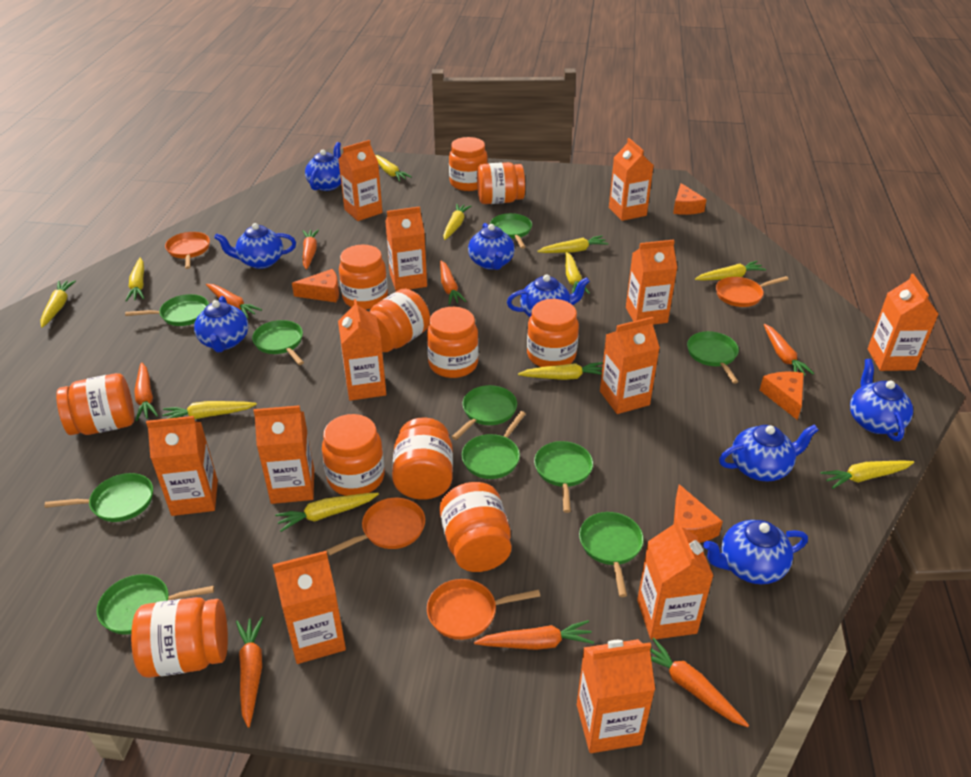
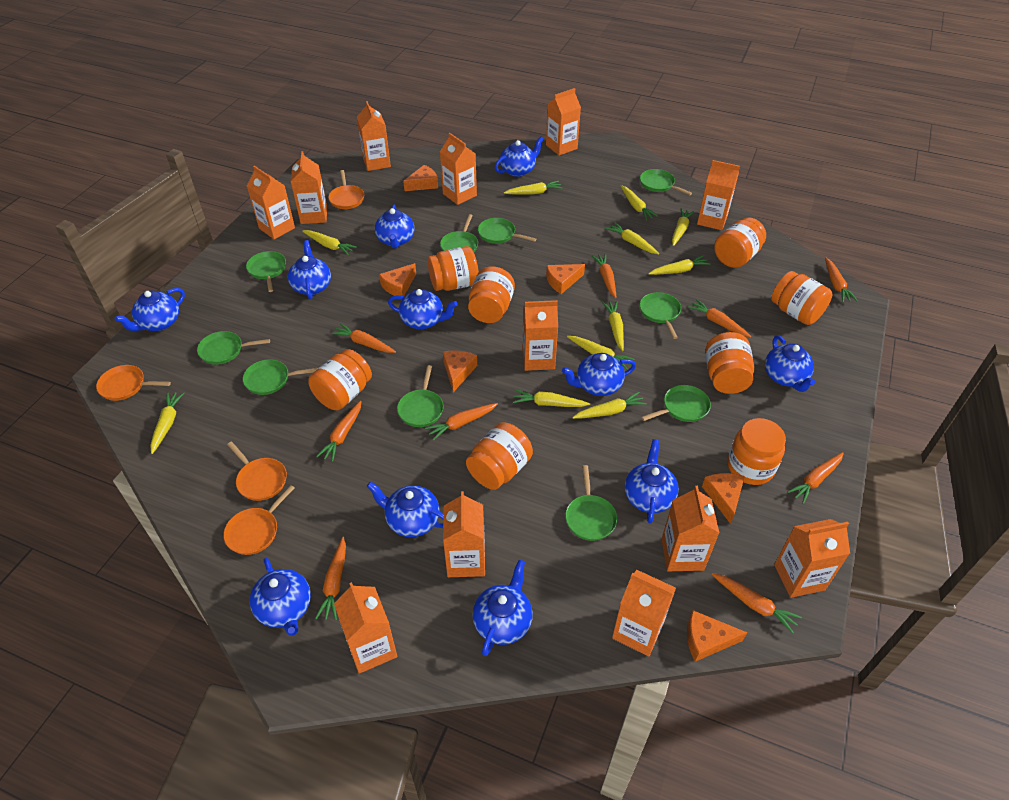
blue teapot: [194,296,248,353] [214,223,296,269] [305,142,341,191] [468,223,515,270] [507,274,590,317] [703,520,808,584] [719,424,818,481] [850,359,913,441] = 8 -> [115,288,185,331] [250,558,311,636] [288,240,331,299] [367,482,443,537] [375,205,415,249] [388,289,458,329] [472,560,533,656] [495,136,544,177] [562,353,636,396] [625,439,679,524] [765,335,815,392] = 11
orange carrot: [134,362,158,421] [206,284,262,318] [236,616,263,728] [303,229,319,270] [440,261,467,305] [474,620,594,650] [650,638,749,727] [764,324,814,376] = 8 -> [315,537,346,620] [316,400,362,462] [331,323,396,353] [425,403,498,441] [592,254,617,298] [688,299,751,337] [711,573,802,634] [787,452,844,504] [825,258,858,302] = 9
orange cheese: [292,269,339,302] [673,183,707,215] [674,484,723,543] [760,372,804,420] = 4 -> [379,263,416,297] [403,165,438,191] [443,351,477,392] [546,264,585,294] [687,610,747,662] [702,473,745,524] = 6
orange jar: [56,373,134,435] [131,597,228,678] [322,414,385,496] [339,245,388,310] [370,289,430,352] [392,417,453,500] [427,307,479,378] [440,482,512,572] [449,137,488,191] [477,162,525,204] [527,299,579,367] = 11 -> [308,349,372,410] [427,246,479,291] [466,422,533,490] [468,266,515,323] [705,332,754,394] [714,217,766,268] [728,418,786,485] [771,271,832,325] = 8

